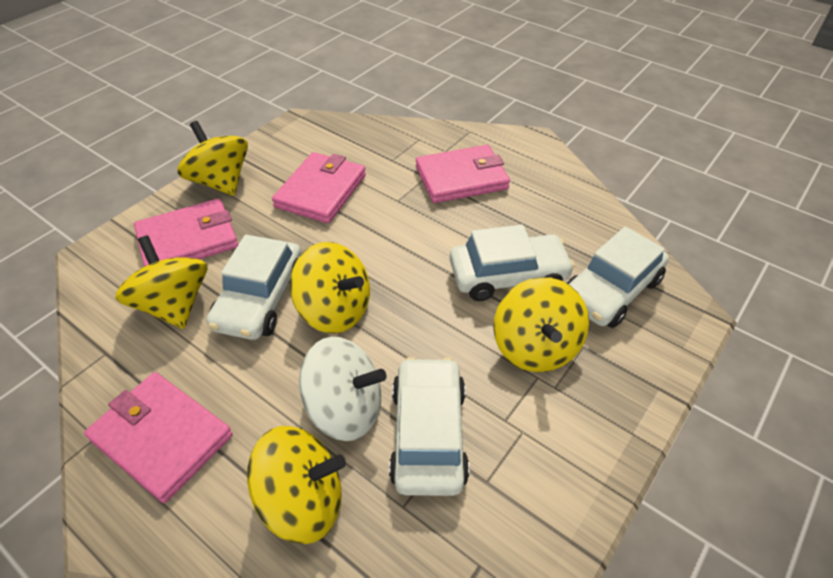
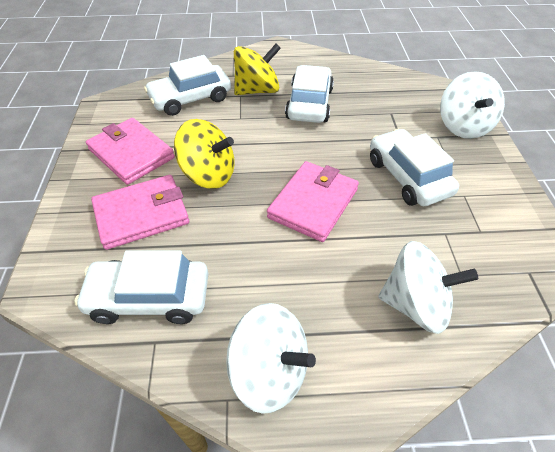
pink wallet: [84,372,233,503] [134,198,238,267] [272,152,366,223] [416,145,510,203] = 4 -> [86,118,175,185] [91,175,189,250] [267,161,359,242] = 3
white spinning top: [299,337,387,441] = 1 -> [226,303,316,414] [378,241,478,334] [440,71,505,139] = 3
yellow spinning top: [115,235,207,329] [178,121,248,196] [247,426,346,544] [290,242,370,334] [493,277,589,372] = 5 -> [174,119,234,189] [234,44,281,95] = 2

